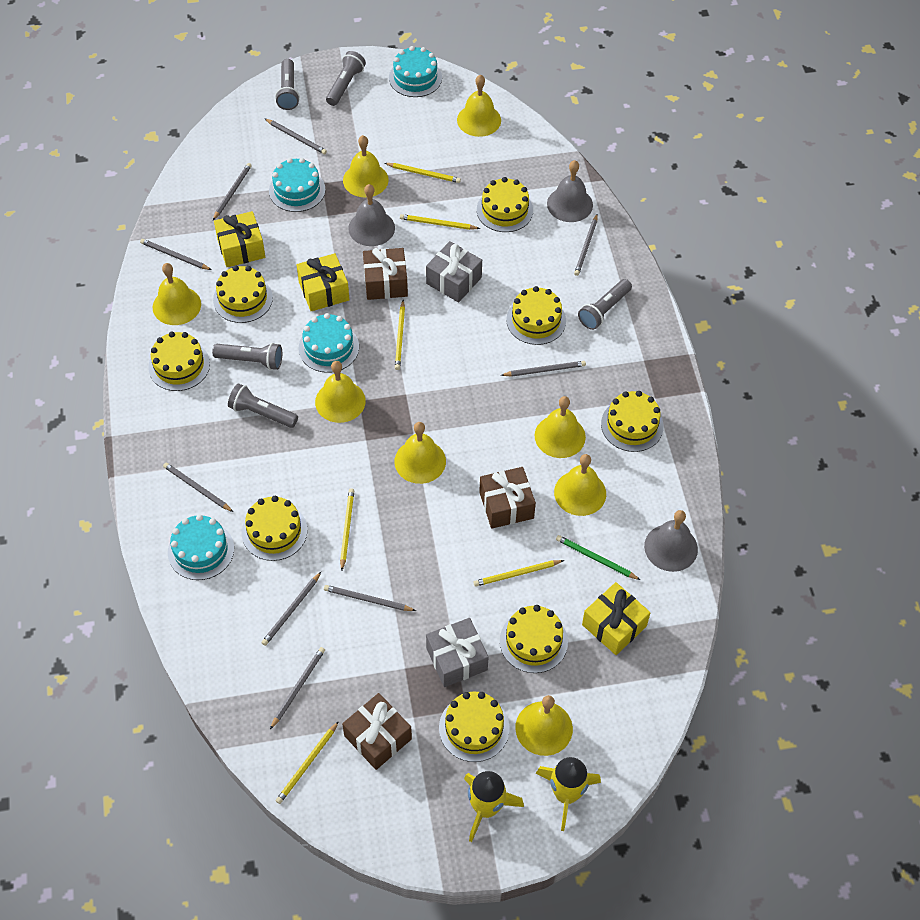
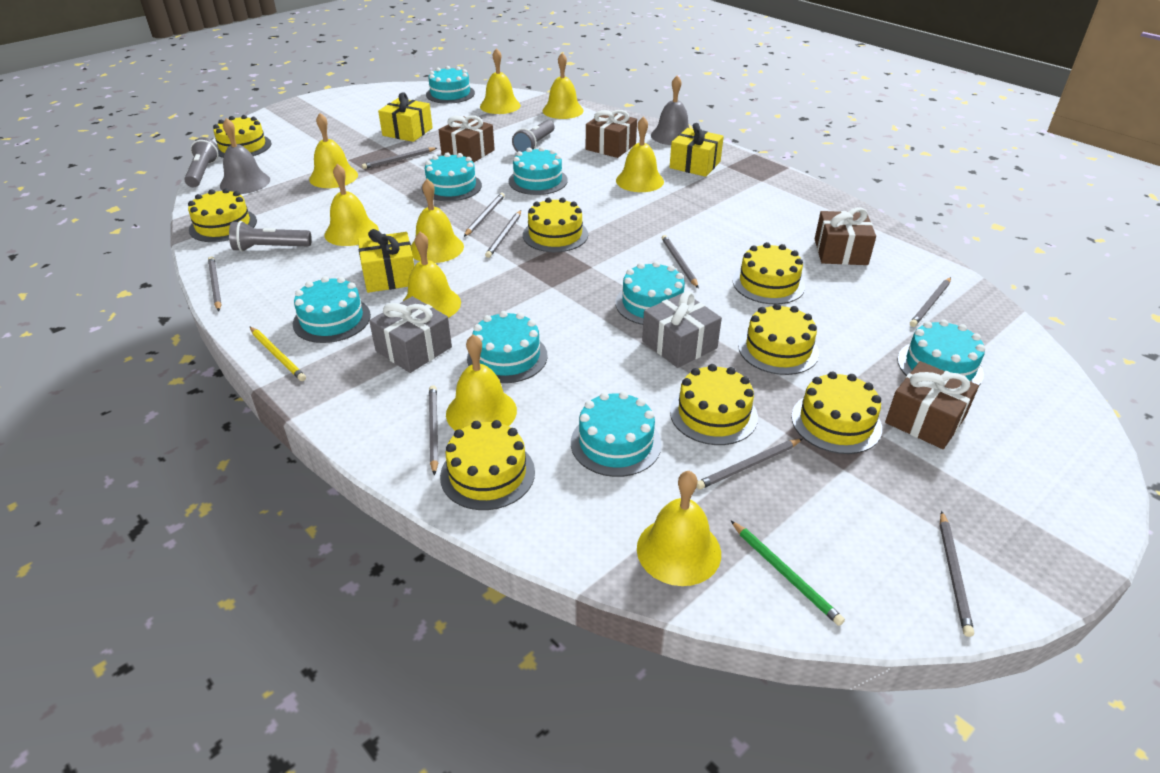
brown gift: [342,693,412,770] [363,248,408,300] [479,467,536,529] = 3 -> [439,115,495,163] [586,110,637,158] [815,207,876,265] [885,361,979,449] = 4
grey bell: [348,184,395,246] [547,160,593,222] [644,510,698,572] = 3 -> [220,118,270,194] [651,75,689,145] = 2
grey flashlight: [212,343,282,370] [228,384,298,428] [275,59,300,110] [326,51,366,106] [578,279,632,330] = 5 -> [184,137,219,187] [229,221,312,252] [512,120,554,152] = 3
turquoise cake: [168,514,234,580] [269,158,325,212] [299,313,359,373] [389,46,442,97] = 4 -> [293,276,371,343] [422,152,482,201] [426,66,475,104] [467,311,548,383] [509,147,568,195] [571,391,662,477] [615,261,685,325] [897,320,985,385] = 8
yellow bell: [153,263,201,325] [315,361,366,423] [343,135,389,198] [394,422,446,484] [457,75,501,137] [515,695,573,756] [535,396,586,458] [554,454,606,516] = 8 -> [309,113,358,188] [325,164,379,246] [402,232,461,318] [411,179,464,263] [446,334,517,431] [480,48,521,114] [542,53,584,119] [616,116,664,192] [637,471,721,586] = 9
yellow pencil: [276,721,339,804] [340,488,354,570] [385,163,461,183] [395,300,405,370] [400,214,480,230] [473,560,564,587] = 6 -> [250,327,306,381] = 1
yellow rocket: [464,771,524,842] [535,757,601,831] = 2 -> none = 0

